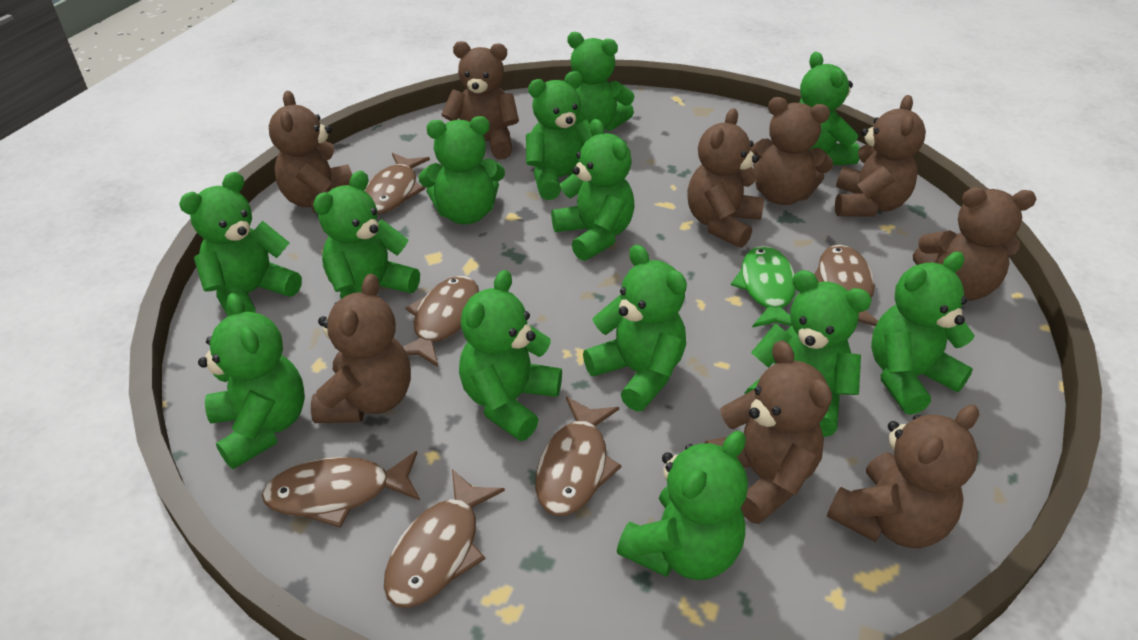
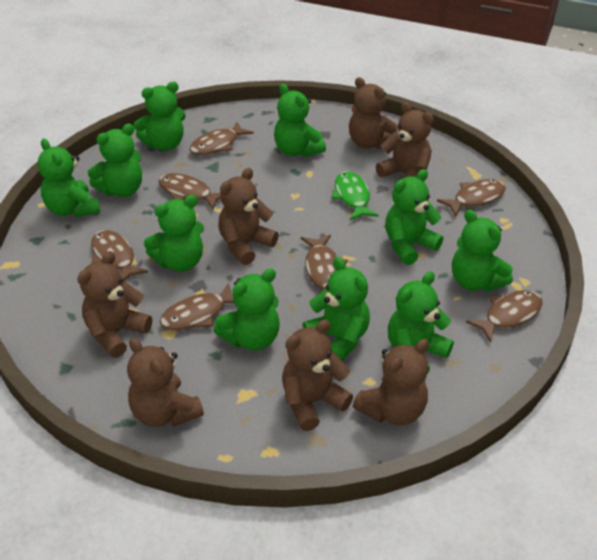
brown fish: [262,451,420,528] [364,153,430,214] [384,469,505,608] [403,276,479,367] [535,397,622,516] [814,245,878,326] = 6 -> [91,230,149,282] [159,173,221,209] [160,282,234,330] [190,121,254,155] [301,234,348,290] [437,179,505,217] [466,290,543,343] = 7
brown teddy bear: [269,91,352,213] [311,274,411,423] [441,41,519,160] [687,108,764,248] [705,340,832,524] [751,97,833,205] [827,405,979,548] [835,95,926,217] [913,187,1036,301] = 9 -> [77,251,152,358] [127,338,204,427] [218,168,279,265] [282,319,353,431] [349,77,399,149] [353,339,429,425] [376,102,434,178] = 7
green teddy bear: [179,172,302,316] [198,293,305,469] [313,171,420,299] [419,116,505,224] [459,270,562,441] [526,71,593,200] [551,119,635,261] [564,32,635,131] [583,245,687,411] [617,431,748,580] [745,270,872,437] [800,52,860,165] [871,252,975,415] = 13 -> [37,138,100,218] [88,124,142,197] [134,82,186,151] [144,195,204,272] [214,269,280,351] [274,84,326,157] [302,257,370,360] [385,169,443,265] [388,271,454,374] [452,209,513,292] = 10

